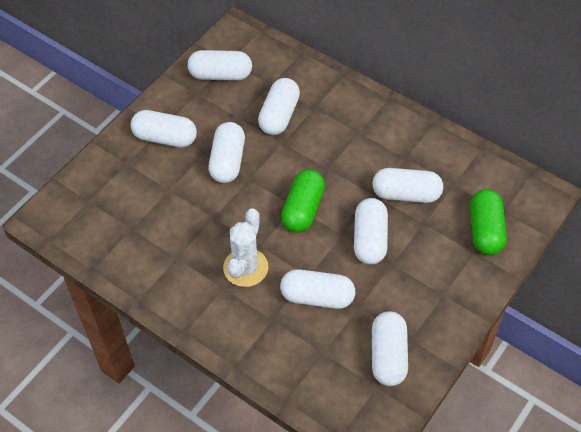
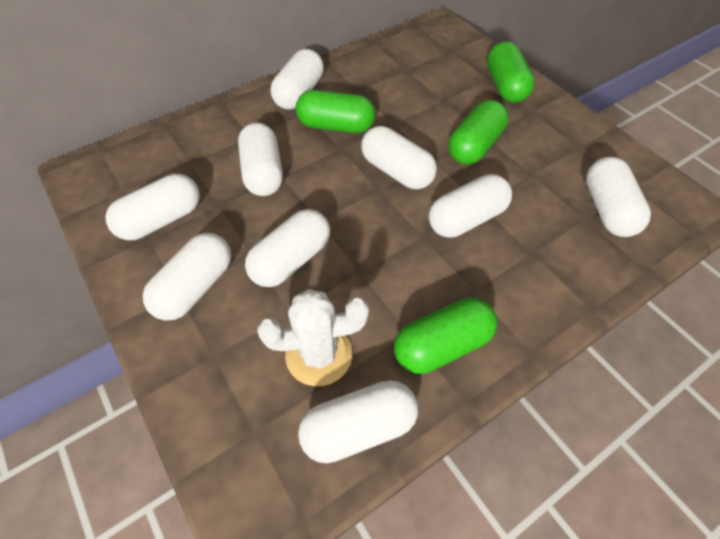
green capsule: [281,169,325,233] [470,189,507,255] = 2 -> [296,90,375,133] [394,298,498,374] [448,100,508,165] [487,41,535,103] = 4
white capsule: [131,110,197,148] [188,50,252,81] [209,122,245,183] [258,78,300,135] [280,269,355,309] [354,198,388,265] [372,168,443,203] [372,311,408,386] = 8 -> [105,174,200,240] [143,233,232,321] [238,123,283,196] [245,209,330,287] [271,49,324,110] [298,380,418,463] [361,126,437,189] [428,174,512,238] [586,157,651,237] = 9

